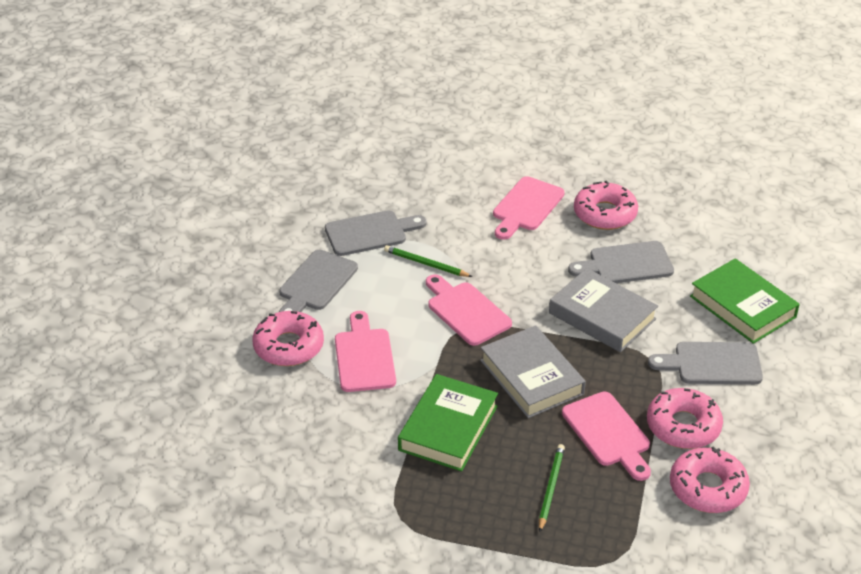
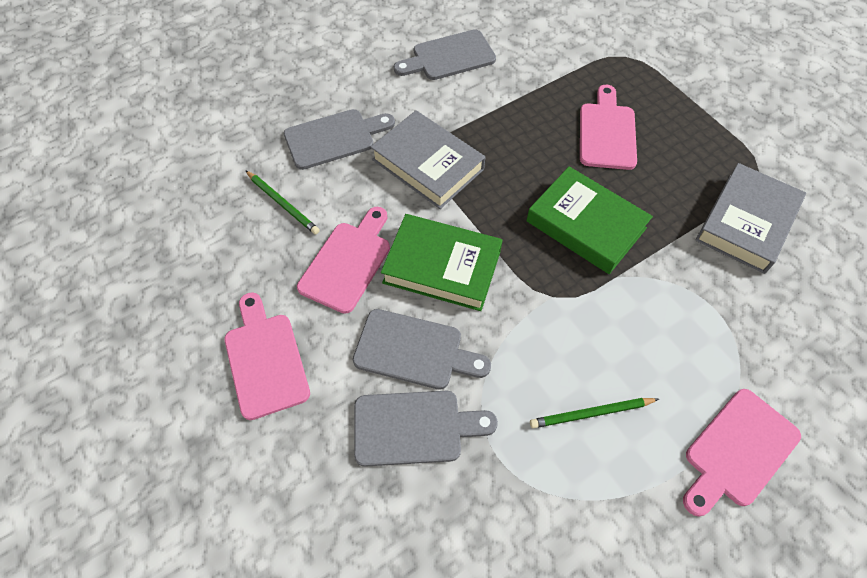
pink donut: [252,311,324,366] [574,181,638,230] [647,388,723,449] [670,446,750,513] = 4 -> none = 0

